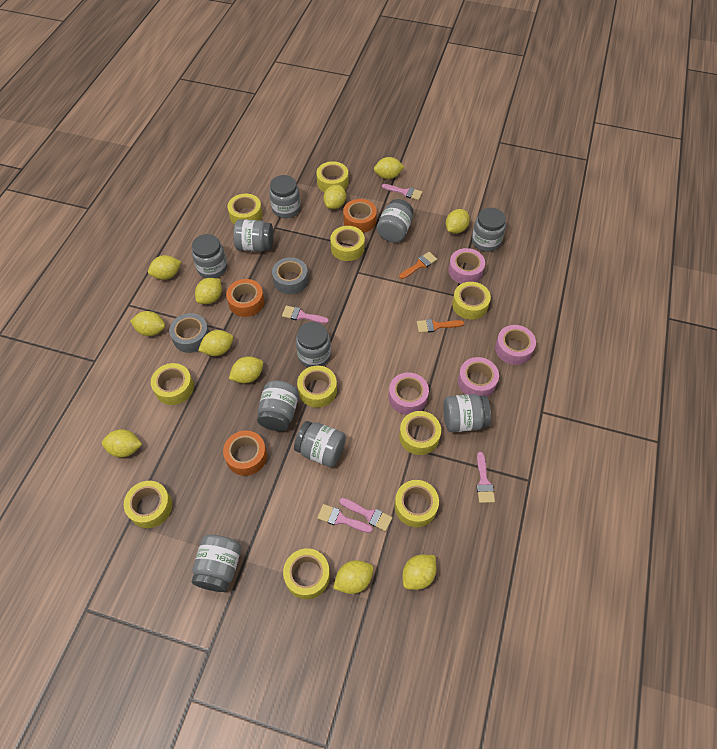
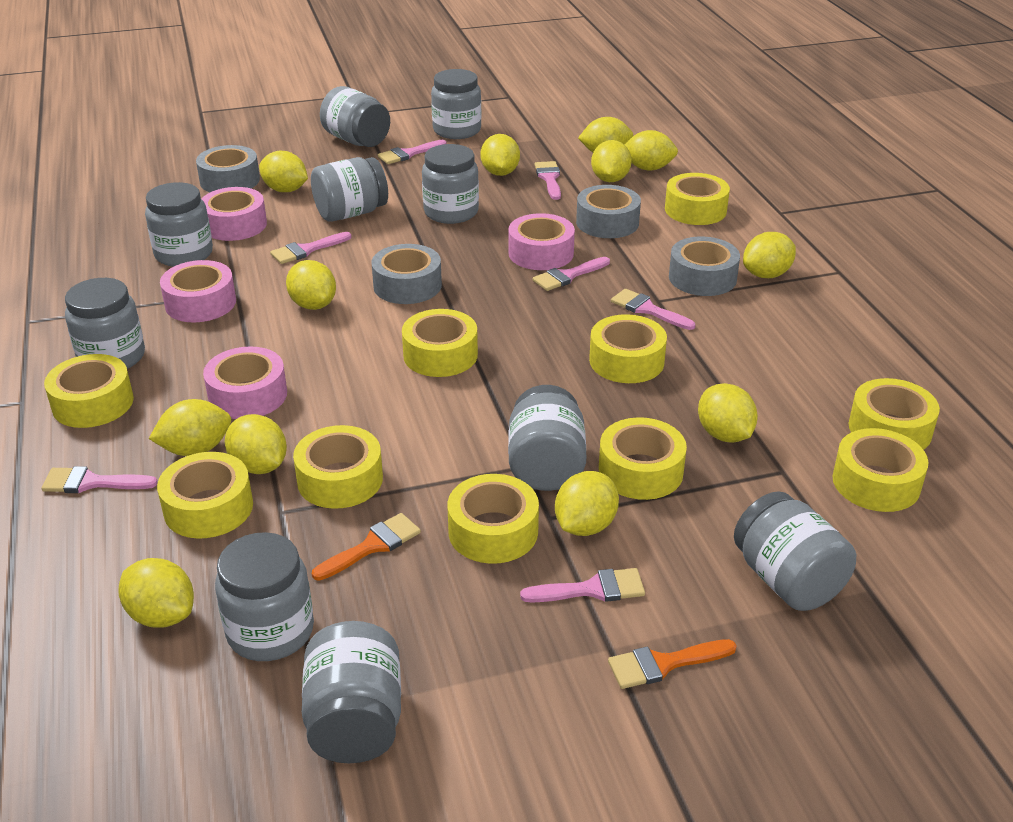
grey tape: [169,313,209,353] [272,257,308,294] = 2 -> [196,145,260,192] [371,244,442,304] [576,185,641,238] [669,236,740,296] = 4
orange tape: [223,431,267,476] [226,279,264,317] [343,199,377,233] = 3 -> none = 0
pink brush: [282,306,329,324] [317,504,373,533] [339,498,393,531] [382,184,423,200] [476,452,495,503] = 5 -> [41,466,158,493] [270,232,352,264] [378,140,446,164] [520,568,645,603] [532,257,610,291] [535,161,561,200] [611,289,695,330] = 7
yellow lemon: [102,429,142,458] [130,311,165,336] [148,255,181,280] [195,278,222,304] [198,330,233,356] [229,356,263,384] [323,185,346,209] [333,560,374,594] [374,157,404,179] [403,554,437,590] [446,209,470,234] = 11 -> [118,558,194,628] [149,399,231,456] [225,414,287,474] [259,151,308,192] [286,260,336,310] [480,134,520,176] [555,471,619,536] [578,117,633,152] [591,140,632,182] [624,130,678,171] [698,383,758,443] [743,232,796,278] = 12

